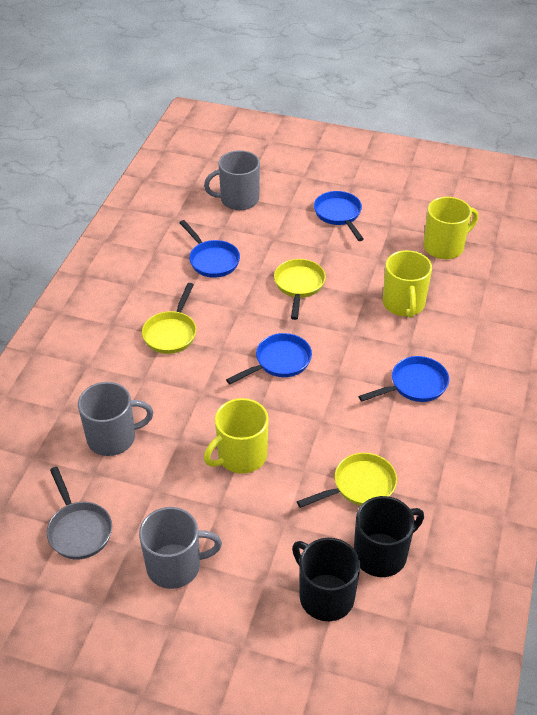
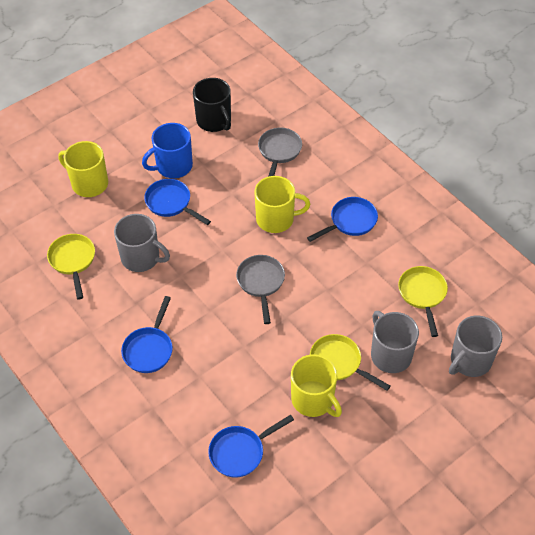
black mug: [292,538,360,621] [354,496,424,577] = 2 -> [193,78,231,132] = 1
blue mug: none = 0 -> [142,123,193,178] = 1
grey pan: [47,467,112,560] = 1 -> [236,255,285,324] [258,127,302,177] = 2

